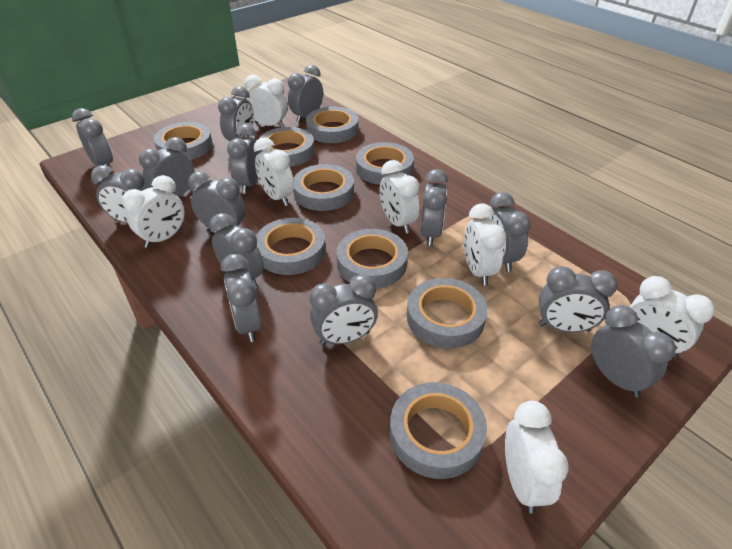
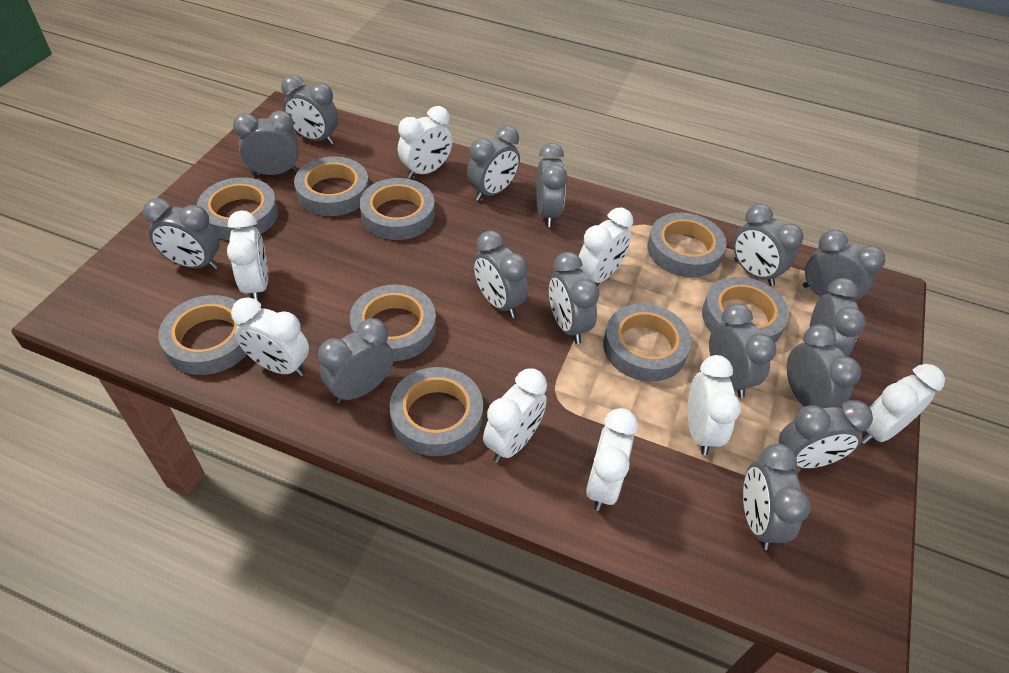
grey clock: [72,108,113,167] [91,165,148,224] [139,137,195,197] [188,171,246,231] [209,213,264,288] [218,86,254,141] [221,254,262,342] [227,124,260,194] [288,65,323,123] [310,274,378,346] [421,169,448,246] [485,192,531,272] [539,266,617,333] [591,305,676,397] = 14 -> [143,198,220,269] [233,111,299,176] [281,75,338,144] [318,318,394,404] [467,126,520,201] [473,231,528,318] [536,143,567,227] [549,252,600,344] [709,303,776,398] [733,204,804,286] [743,444,811,550] [779,400,873,469] [787,324,861,408] [803,230,885,301] [809,278,866,357] = 15
white clock: [122,175,185,248] [245,75,288,127] [254,137,294,206] [380,160,420,234] [464,203,506,286] [505,401,569,514] [630,276,715,358] = 7 -> [227,211,268,302] [231,297,309,377] [398,106,452,179] [483,368,547,463] [578,207,633,283] [586,408,638,511] [688,355,741,455] [861,364,945,444] = 8

